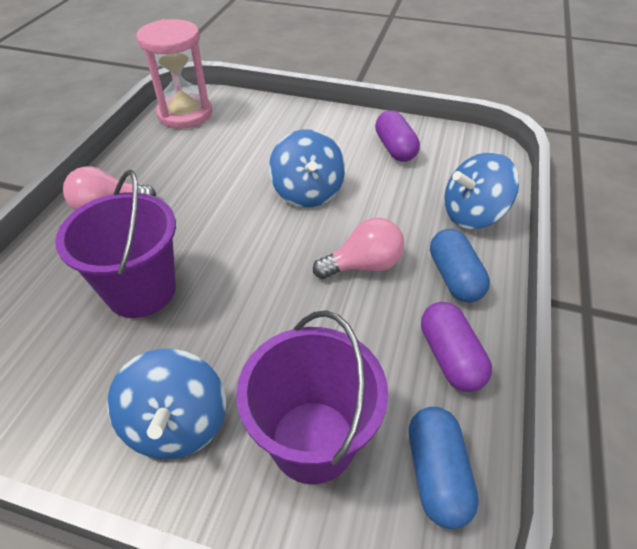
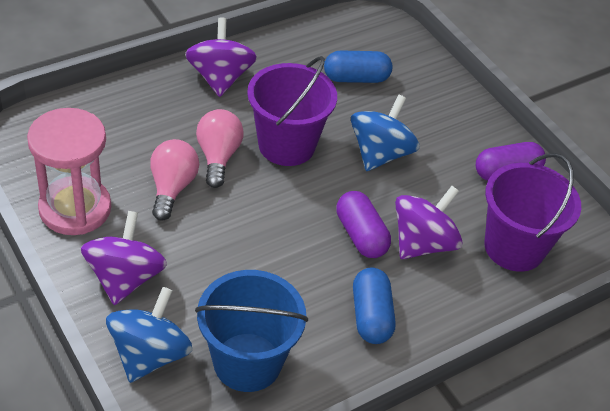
blue bucket: none = 0 -> [195,270,308,392] = 1
blue spinning top: [107,349,226,459] [269,129,345,207] [444,152,519,229] = 3 -> [106,287,192,383] [351,94,419,171] = 2
purple spinning top: none = 0 -> [81,211,167,305] [185,18,257,97] [395,186,463,259] = 3

